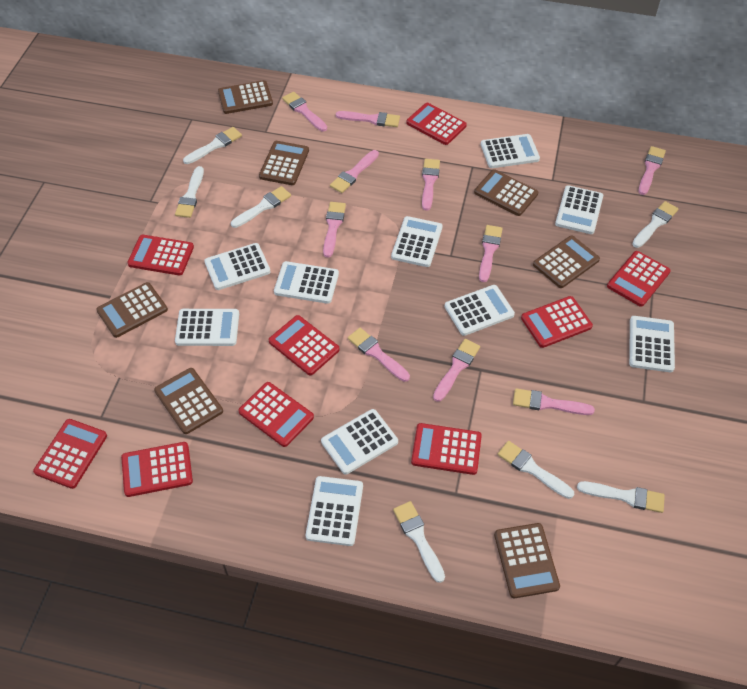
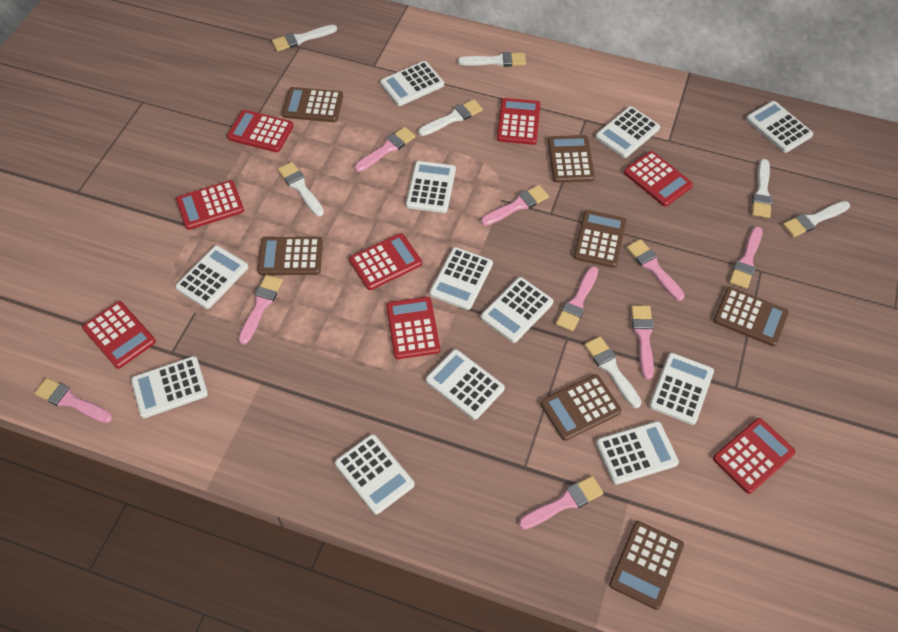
pink brush: [282,92,327,132] [323,202,346,258] [330,150,379,193] [336,111,400,127] [348,328,410,382] [422,159,440,211] [433,339,480,402] [479,225,503,282] [513,388,595,415] [639,146,666,195] = 10 -> [34,378,113,423] [238,275,283,344] [355,127,415,172] [481,185,549,226] [519,476,603,530] [556,266,598,331] [626,239,685,301] [631,306,654,379] [729,226,762,289] = 9
red calculator: [33,419,107,489] [121,442,193,497] [127,235,194,275] [238,382,314,447] [268,315,340,375] [406,103,467,145] [411,423,482,475] [521,296,593,348] [607,251,671,307] = 9 -> [82,301,156,369] [176,180,244,230] [227,110,294,152] [349,233,422,290] [386,297,440,359] [497,98,541,145] [624,151,693,206] [713,418,796,494] = 8
white calculator: [175,309,239,346] [204,243,271,290] [274,261,339,304] [306,476,363,546] [321,409,398,475] [391,216,443,267] [444,285,515,336] [481,134,540,168] [555,185,603,234] [629,316,675,372] = 10 -> [131,356,208,418] [175,245,248,309] [335,434,414,514] [380,61,444,106] [406,161,456,213] [426,349,505,420] [430,247,493,310] [481,277,553,343] [595,106,660,158] [596,421,679,485] [649,353,714,425] [746,101,813,153] = 12

